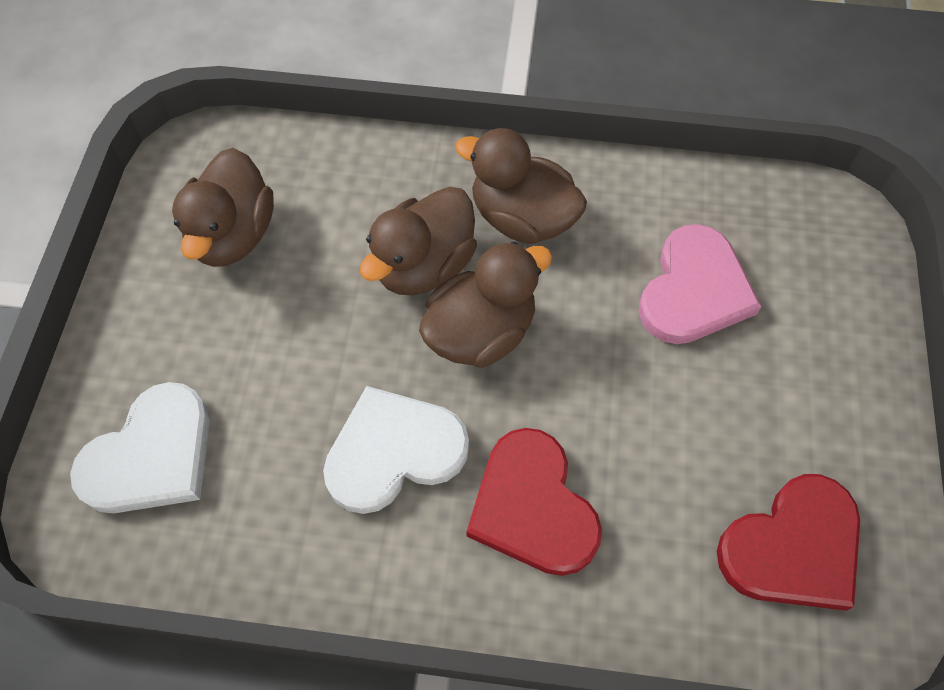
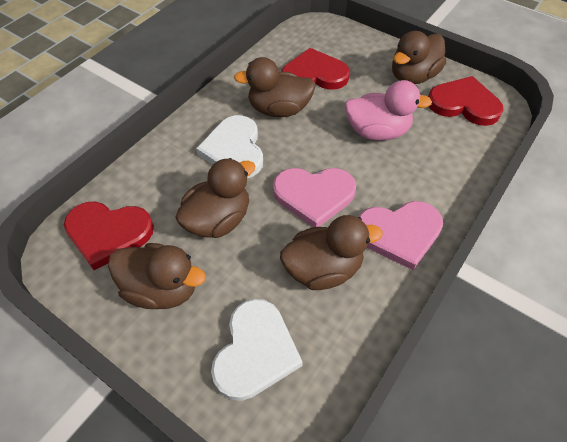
brown duck: [172,148,274,267] [360,187,477,296] [419,241,552,368] [455,128,587,244] = 4 -> [108,243,206,309] [175,158,256,238] [234,57,316,117] [280,215,383,290] [392,31,446,84] = 5
pink duck: none = 0 -> [344,80,432,141] = 1
pink heart: [638,224,762,344] = 1 -> [273,168,356,227] [358,201,443,270] = 2
red heart: [466,428,602,576] [717,474,860,611] = 2 -> [64,201,154,270] [281,48,350,90] [428,76,504,126] = 3

